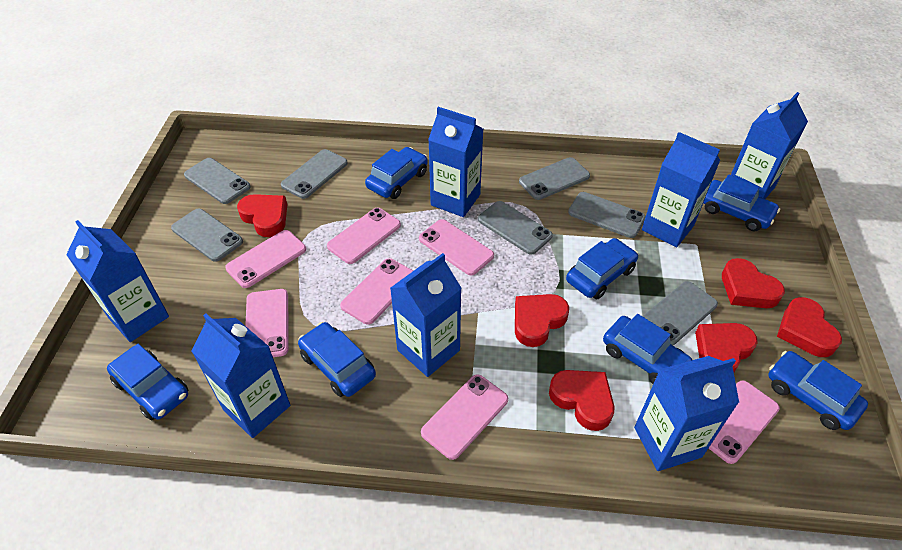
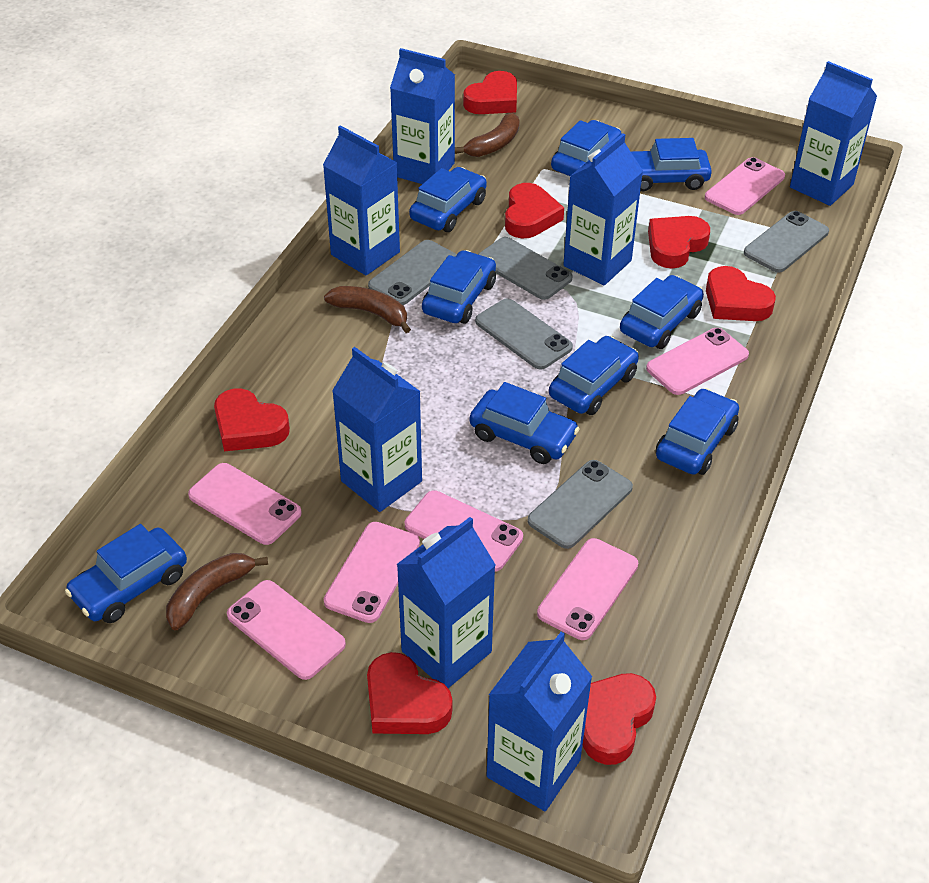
blue car: [107,344,189,421] [298,322,376,397] [365,147,428,199] [566,238,638,299] [603,314,692,384] [703,175,780,231] [768,351,868,430] = 7 -> [65,524,187,623] [409,167,487,232] [422,250,496,324] [469,382,579,464] [549,336,639,415] [551,120,622,176] [620,275,704,349] [631,138,712,191] [655,388,739,475] = 9
brown banana: none = 0 -> [166,553,268,630] [324,286,411,333] [455,113,520,157] = 3
grey phone: [171,209,243,262] [184,158,251,204] [281,149,348,199] [478,201,553,255] [519,157,590,200] [568,192,646,238] [643,281,718,345] = 7 -> [368,240,457,305] [475,298,573,370] [478,237,573,300] [528,460,633,549] [744,211,829,273] = 5
red heart: [237,194,287,237] [515,294,569,347] [549,370,615,431] [695,323,758,372] [722,258,785,308] [777,297,842,357] = 6 -> [214,388,290,451] [367,652,452,734] [463,71,517,114] [505,183,564,238] [583,673,656,765] [648,216,710,269] [706,266,776,321] = 7

